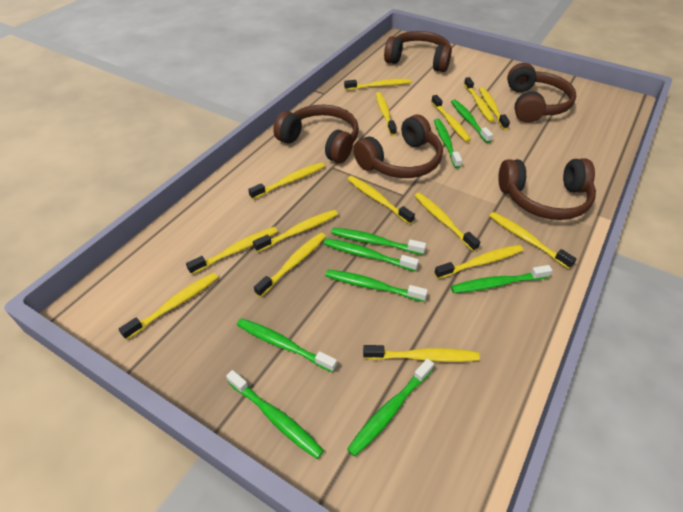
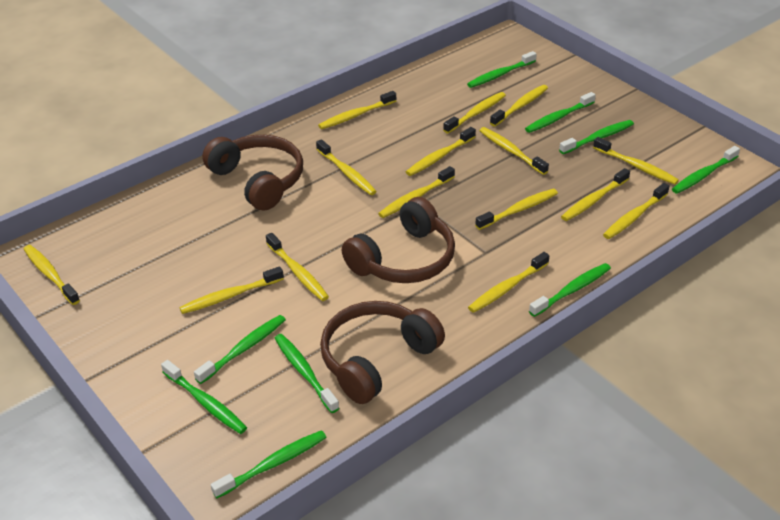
brown headphones: [273,105,359,163] [353,115,443,178] [384,31,452,72] [498,159,596,220] [507,63,576,123] = 5 -> [202,135,303,211] [320,301,445,404] [342,197,455,283] = 3

